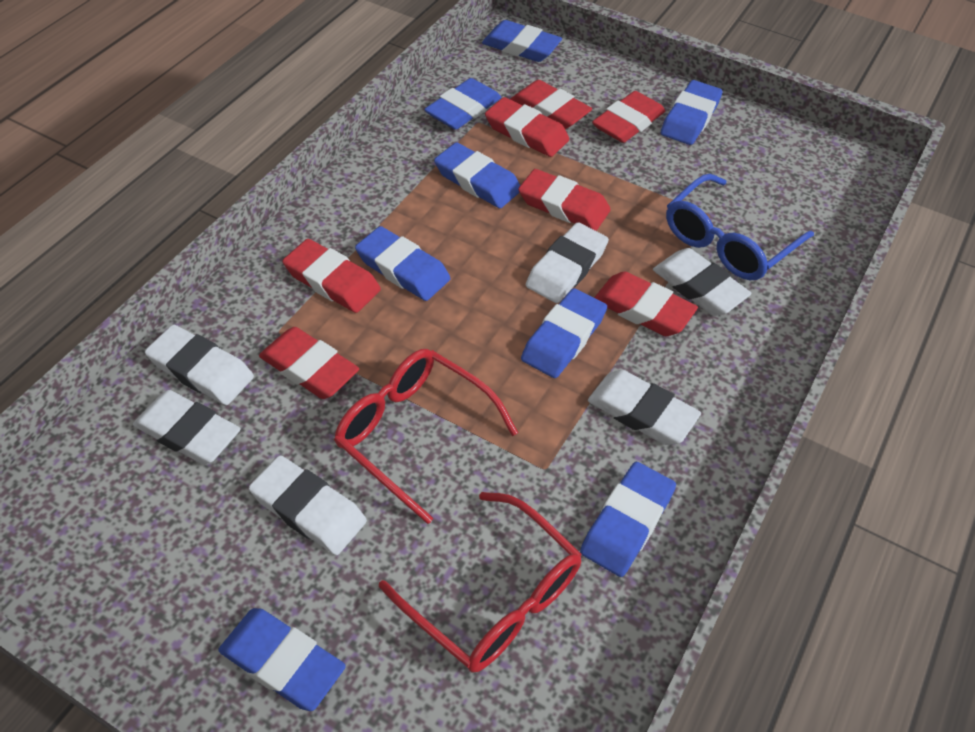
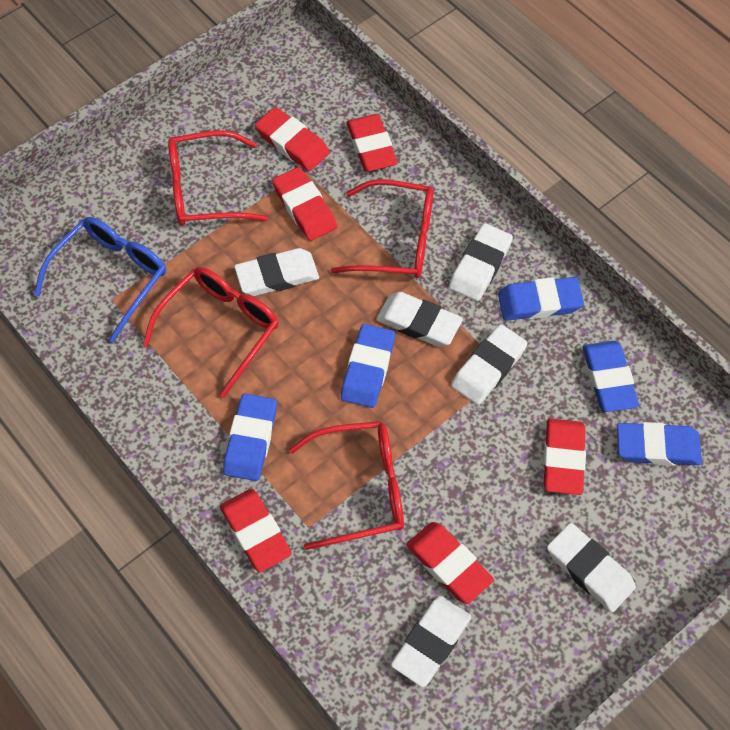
blue eraser: [218,608,346,711] [355,226,451,301] [424,78,502,130] [434,142,520,208] [482,20,562,62] [521,288,607,378] [580,462,676,577] [661,80,723,145] = 8 -> [223,394,277,481] [341,324,395,408] [498,277,584,321] [583,341,639,412] [617,422,702,466] = 5
red eraser: [259,327,359,399] [283,239,381,313] [485,97,569,157] [510,80,592,129] [518,169,611,231] [592,91,665,143] [594,271,698,336] = 7 -> [220,489,292,572] [255,107,330,171] [272,167,337,241] [346,114,398,171] [406,522,494,604] [544,418,586,495] = 6
red glasses: [334,349,518,524] [379,492,582,673] = 2 -> [143,267,279,398] [168,130,268,226] [289,421,404,550] [331,179,434,278] = 4

